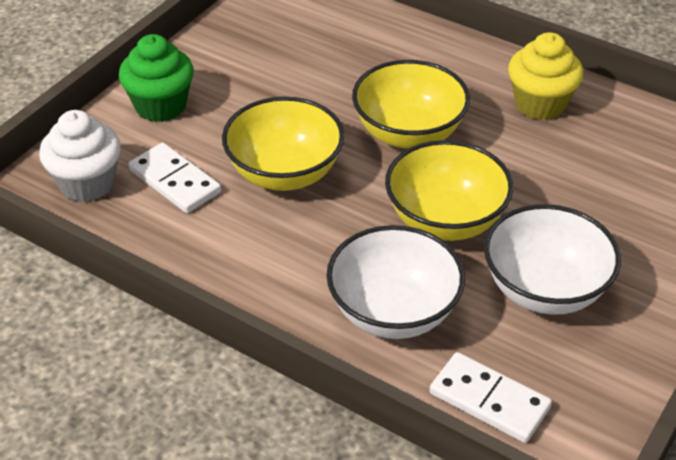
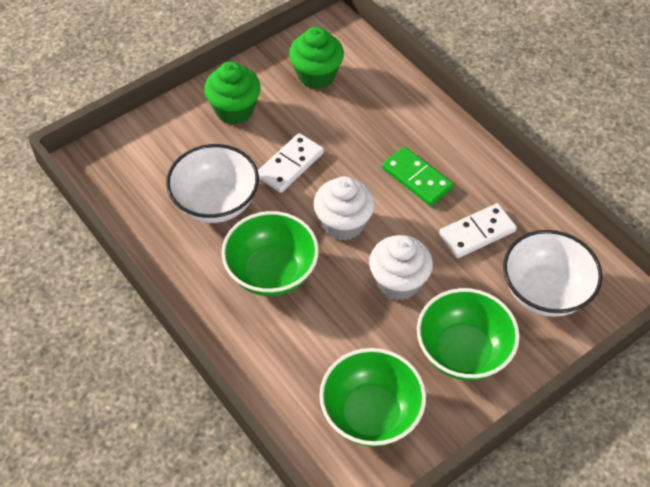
green bowl: none = 0 -> [222,211,319,296] [319,348,426,447] [417,288,520,381] = 3
green cupcake: [119,34,194,122] = 1 -> [204,61,261,124] [289,27,344,89] = 2
green domino: none = 0 -> [382,147,454,206] = 1
white cupcake: [39,110,121,202] = 1 -> [314,176,375,241] [369,235,433,300] = 2
yellow bowl: [222,97,344,191] [352,60,470,149] [385,140,513,241] = 3 -> none = 0
yellow cupcake: [508,32,583,120] = 1 -> none = 0

